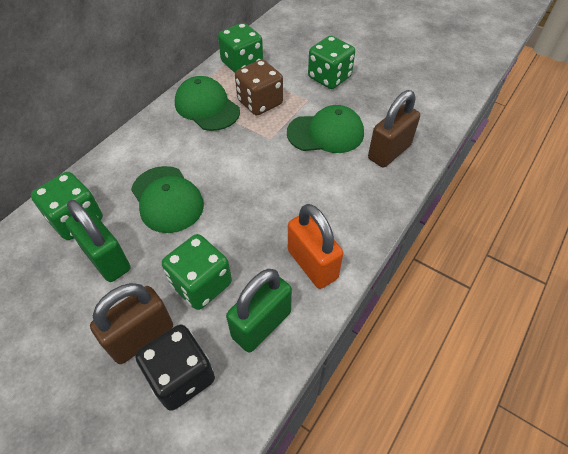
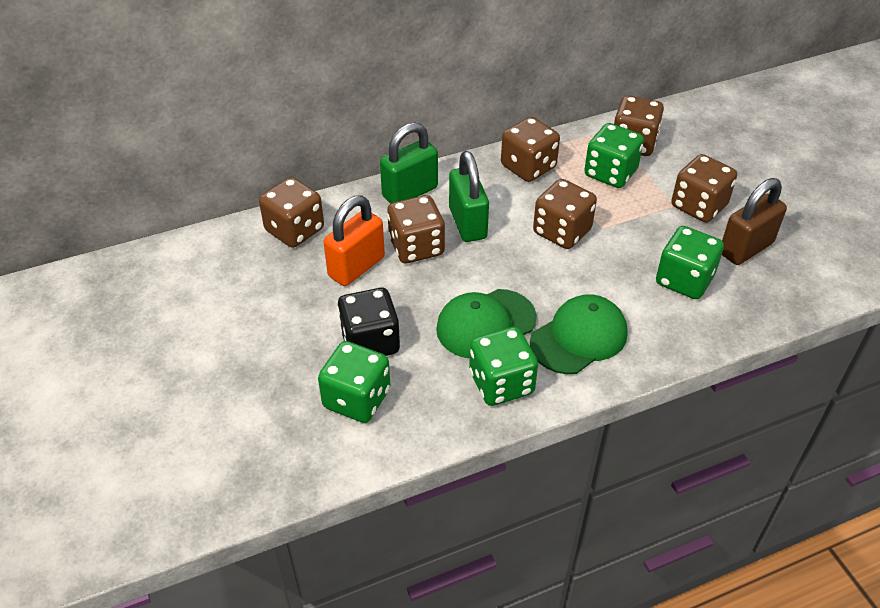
brown dice: [235,59,283,116] = 1 -> [259,177,324,248] [387,195,445,264] [501,117,560,182] [533,179,597,249] [614,96,664,156] [671,154,737,223] = 6
brown padlock: [90,283,173,364] [368,90,420,168] = 2 -> [722,178,787,265] = 1
green cap: [131,166,204,233] [175,76,240,131] [287,105,364,153] = 3 -> [436,289,537,358] [530,294,628,374] = 2

